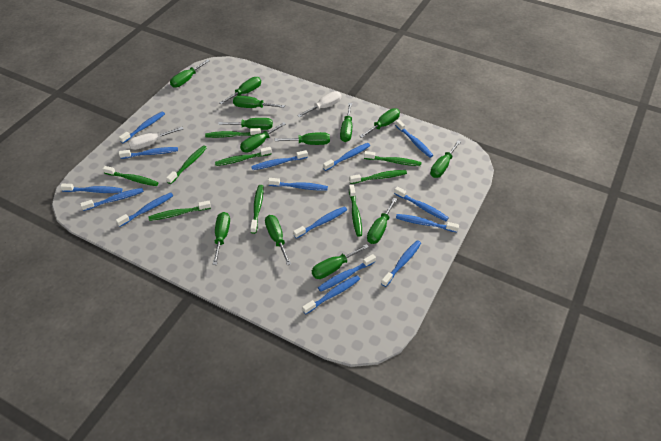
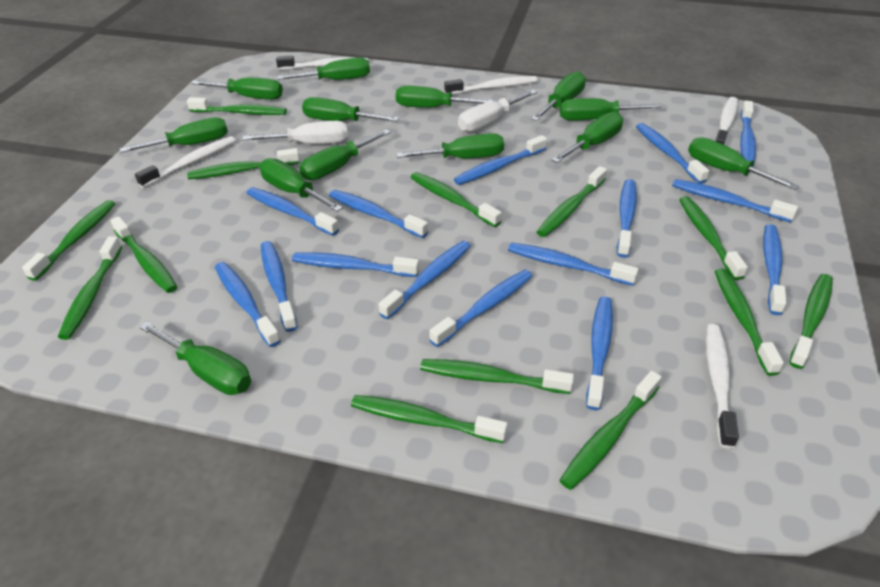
green toothbrush: [102,166,158,186] [148,201,211,221] [166,145,207,184] [205,128,261,138] [215,147,272,166] [250,185,263,234] [349,170,407,184] [349,185,362,237] [364,151,421,166] = 9 -> [22,200,115,281] [58,236,122,340] [110,216,177,293] [187,97,287,115] [187,148,300,179] [351,395,508,443] [411,172,501,227] [420,359,574,394] [537,166,607,237] [559,371,662,490] [679,196,748,280] [715,269,784,376] [789,274,833,369] = 13
white toothbrush: none = 0 -> [135,136,236,188] [276,56,368,70] [444,76,537,95] [706,324,739,449] [715,97,738,145] = 5

